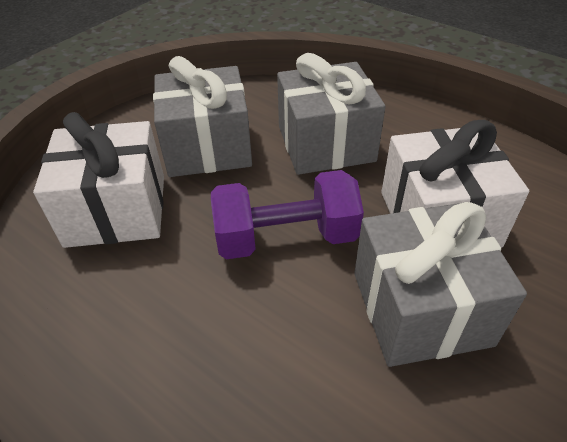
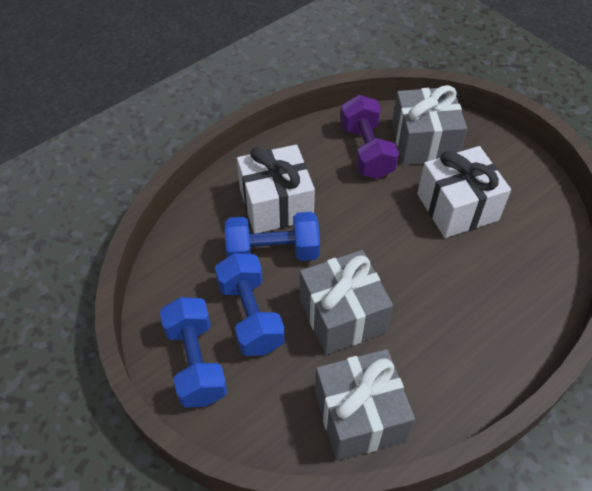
blue dumbbell: none = 0 -> [159,297,228,408] [215,253,285,356] [225,212,320,261] = 3

